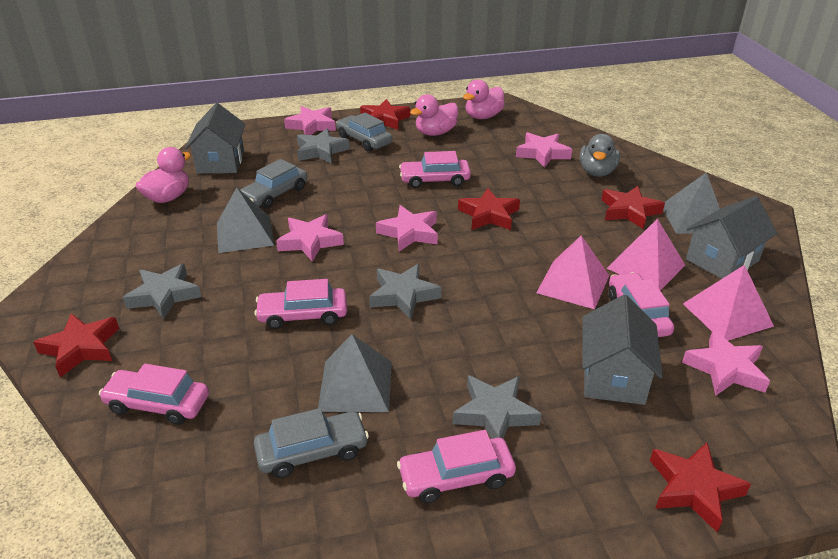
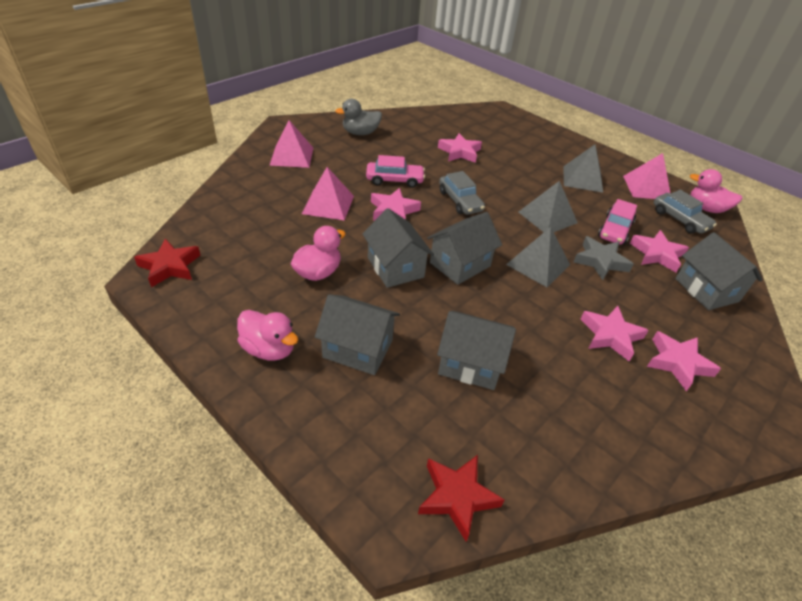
grey car: [240,159,307,208] [254,408,369,478] [336,113,392,151] = 3 -> [439,171,485,215] [654,190,717,234] = 2
grey house: [185,103,245,174] [582,295,663,405] [686,196,777,279] = 3 -> [315,294,400,375] [362,208,434,288] [427,212,502,285] [437,311,516,390] [675,232,762,310] = 5
grey star: [123,263,201,319] [297,128,350,164] [369,264,441,319] [452,375,542,439] = 4 -> [574,236,633,280] = 1
pink car: [99,364,209,425] [254,279,347,329] [397,430,516,503] [399,151,471,188] [608,272,674,337] = 5 -> [366,155,425,188] [598,199,637,245] = 2
red star: [33,313,119,377] [360,99,410,130] [458,188,520,230] [602,186,665,229] [650,442,751,533] = 5 -> [134,239,201,287] [418,455,504,542] = 2

